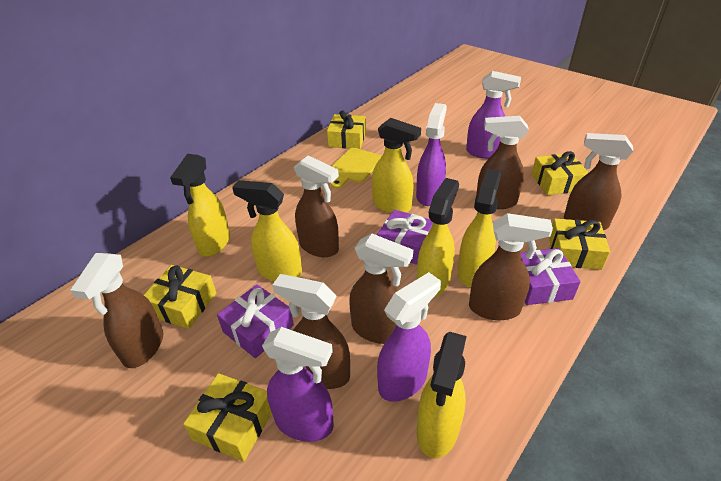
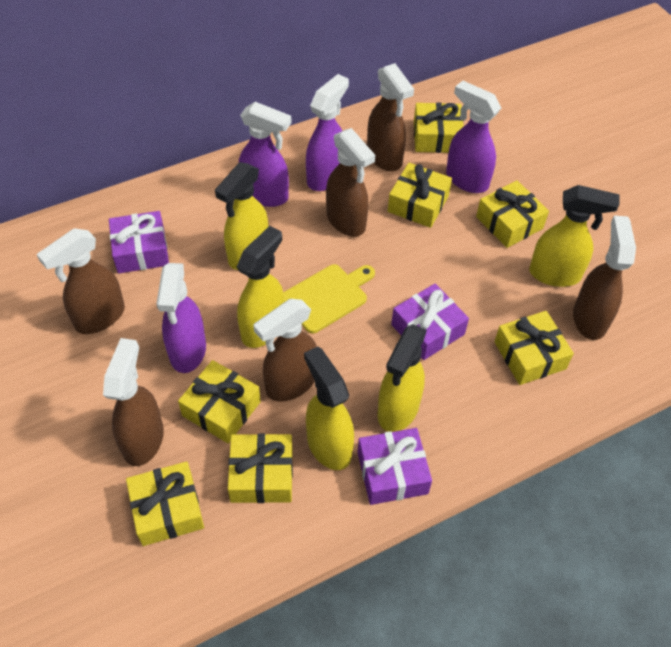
brown spray bottle: [70,253,163,368] [273,274,350,389] [294,155,339,257] [349,233,413,344] [469,213,553,320] [476,116,529,209] [564,133,633,230] = 7 -> [37,228,125,334] [103,338,164,466] [253,299,317,402] [326,128,375,237] [367,63,414,171] [573,216,636,340] = 6
yellow gift: [144,265,217,329] [183,373,272,462] [327,110,366,149] [531,151,589,195] [549,219,610,270] = 5 -> [126,461,204,546] [178,360,261,443] [228,433,293,503] [388,163,452,228] [414,102,464,153] [476,180,549,248] [494,311,574,385] = 7
yellow spray bottle: [170,154,230,256] [232,180,302,281] [372,118,421,213] [417,178,459,297] [417,332,467,458] [457,169,501,287] = 6 -> [215,162,269,270] [237,226,284,348] [304,347,354,470] [378,324,427,432] [529,185,619,287] = 5

